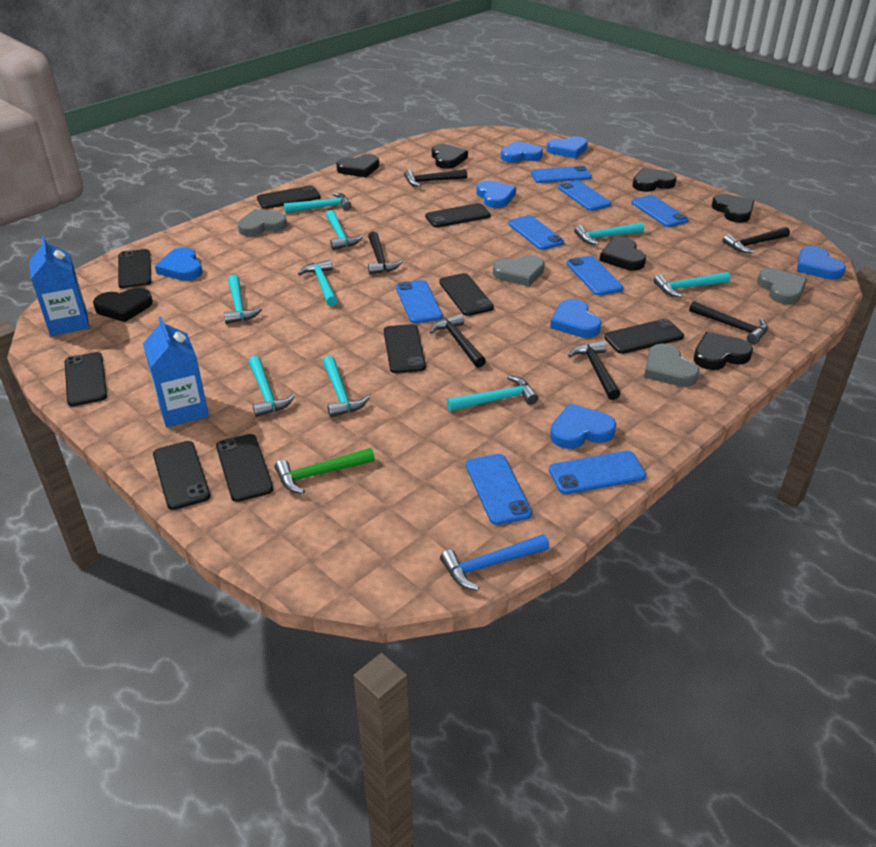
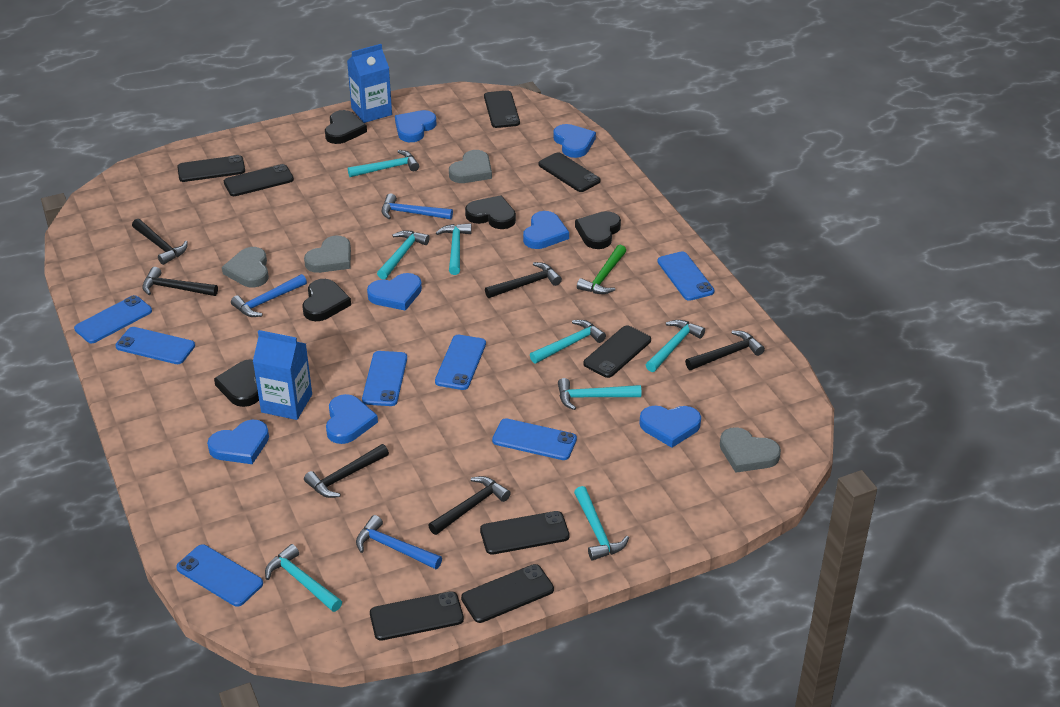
black heart: [93,288,153,322] [336,154,379,177] [432,144,468,169] [600,237,646,270] [633,168,677,192] [694,332,753,370] [712,194,754,223] = 7 -> [214,359,259,407] [303,279,351,321] [325,110,367,144] [465,195,516,229] [575,211,621,249] = 5
black phone: [65,352,107,406] [118,249,152,288] [153,441,211,510] [216,434,274,502] [257,185,320,209] [384,324,426,373] [425,203,491,228] [439,273,494,316] [604,319,684,354] = 9 -> [177,155,245,182] [224,164,294,196] [370,591,464,641] [461,564,554,623] [480,511,570,555] [484,90,520,128] [538,152,601,192] [583,325,651,378] = 8
blue hammer: [440,534,549,591] = 1 -> [231,274,307,317] [356,515,442,569] [381,194,453,219] = 3
blue phone: [396,280,443,323] [466,454,532,525] [508,215,564,250] [531,165,592,183] [549,451,646,494] [558,180,611,211] [567,256,624,296] [631,195,689,227] = 8 -> [74,295,152,343] [116,327,195,364] [176,544,263,607] [362,351,407,406] [435,335,486,390] [492,418,577,460] [657,251,714,301] = 7
turquoise hammer: [224,275,262,324] [248,356,295,417] [284,193,351,213] [298,259,338,306] [323,356,369,417] [326,210,363,250] [447,376,538,411] [574,222,644,245] [654,272,730,297] = 9 -> [265,544,342,612] [348,150,419,177] [377,230,430,280] [436,223,472,275] [530,320,606,364] [558,378,641,410] [574,486,629,561] [646,320,705,372] = 8

